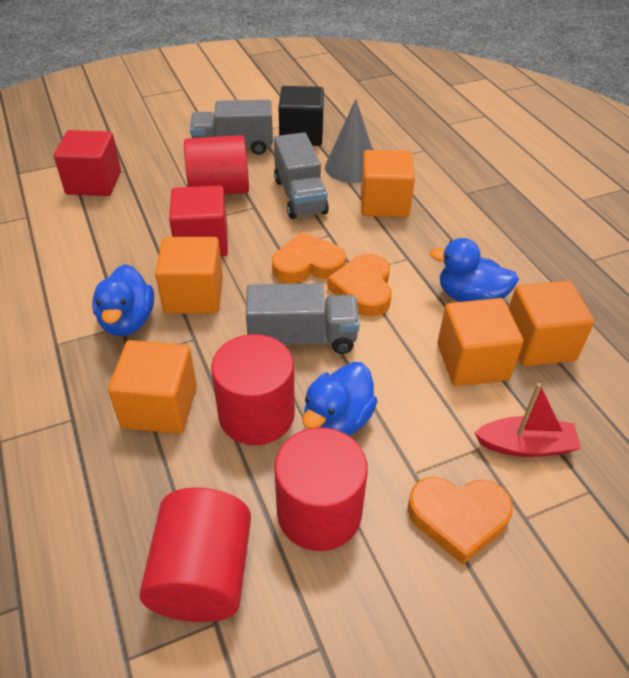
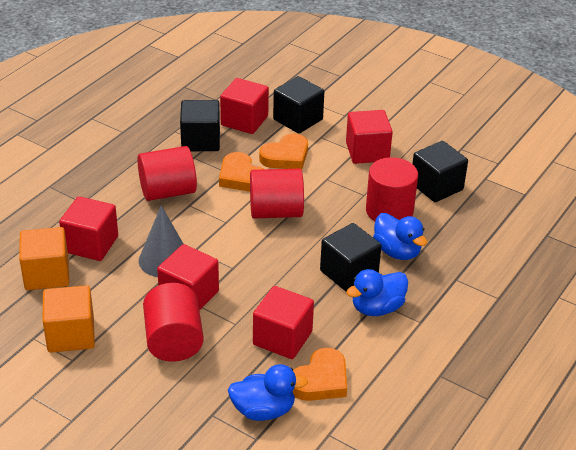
black cube: [278,86,324,146] = 1 -> [180,100,220,151] [273,76,325,133] [320,223,382,291] [412,141,468,202] = 4
grey truck: [190,100,273,155] [246,283,360,354] [274,132,329,219] = 3 -> none = 0
orange cube: [108,340,197,434] [155,237,223,314] [361,150,415,217] [437,298,524,386] [509,281,594,366] = 5 -> [19,227,69,290] [43,285,95,353] = 2
red boat: [474,383,581,457] = 1 -> none = 0
red cube: [54,130,121,196] [169,186,228,256] = 2 -> [59,196,118,261] [157,244,219,311] [220,78,269,134] [253,286,314,359] [346,110,393,164] = 5

